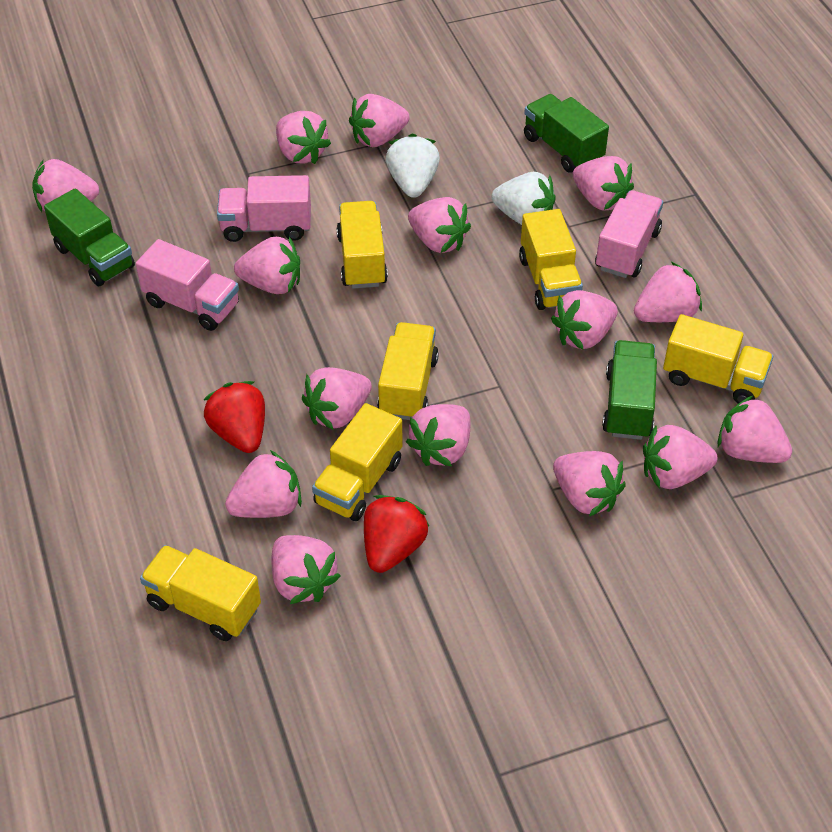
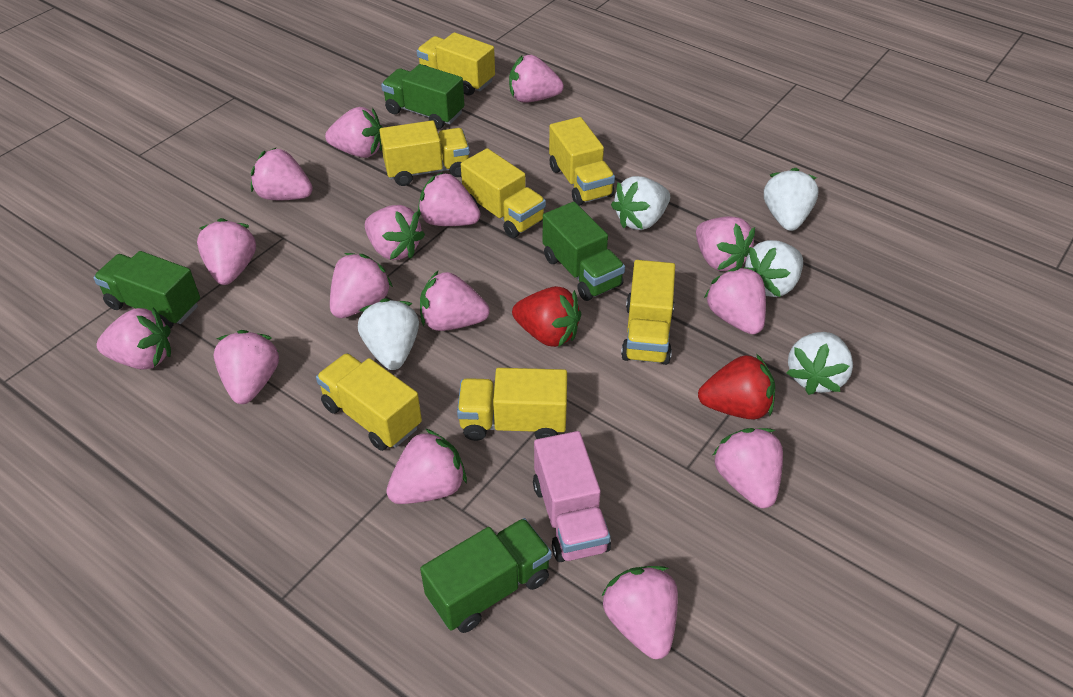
green truck: [44,188,135,286] [524,94,609,172] [602,340,657,440] = 3 -> [93,251,200,329] [381,64,464,129] [420,518,552,633] [543,202,625,301] = 4
pink truck: [136,239,239,331] [217,175,311,242] [595,190,663,278] = 3 -> [533,431,611,562] = 1
white strawberry: [386,133,440,198] [492,172,556,225] = 2 -> [358,298,419,370] [611,176,670,230] [743,240,803,297] [764,168,819,231] [787,332,853,395] = 5
yellow truck: [140,545,261,641] [312,403,403,521] [336,201,388,289] [377,322,439,420] [519,209,583,310] [663,314,773,404] = 6 -> [316,353,422,451] [379,120,470,186] [417,32,495,96] [457,368,567,441] [461,148,546,238] [549,117,615,206] [621,260,675,365] = 7

